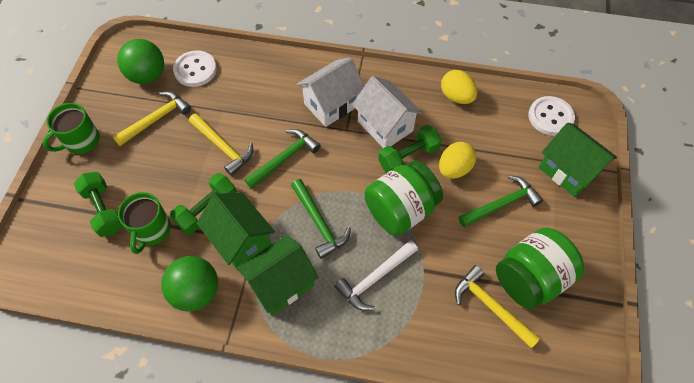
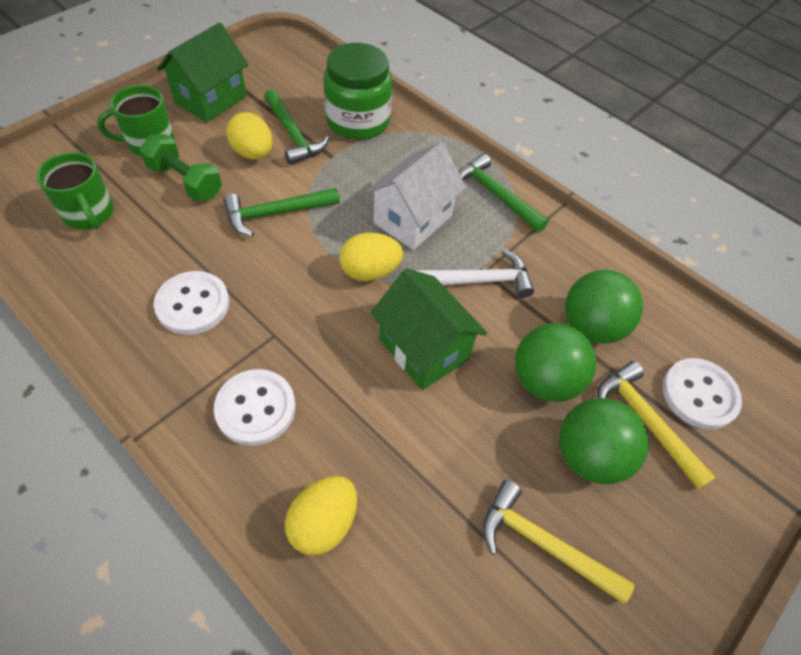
green ball: [117,39,164,84] [161,256,218,311] = 2 -> [515,323,596,402] [559,398,649,484] [565,270,643,344] = 3
green dumbbell: [74,172,123,237] [170,173,237,235] [378,125,442,172] = 3 -> [140,134,222,201] = 1
green house: [197,192,275,270] [237,235,319,315] [539,122,617,197] = 3 -> [157,22,249,122] [370,268,487,390] = 2
green jar: [364,160,443,236] [496,227,584,309] = 2 -> [323,43,392,140] = 1
white button: [173,50,217,87] [528,96,575,136] = 2 -> [154,271,229,335] [214,369,295,446] [662,358,742,429] = 3
white house: [297,58,364,127] [352,76,423,148] = 2 -> [366,142,466,250] = 1
yellow egg: [439,142,476,179] [441,70,477,104] = 2 -> [226,112,273,159] [285,476,357,556] [339,232,403,281] = 3
yellow hammer: [113,91,191,146] [189,113,253,176] [455,265,540,348] = 3 -> [482,480,635,604] [597,361,716,489] = 2

